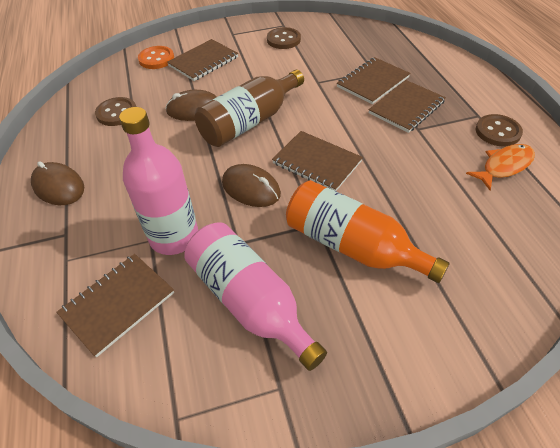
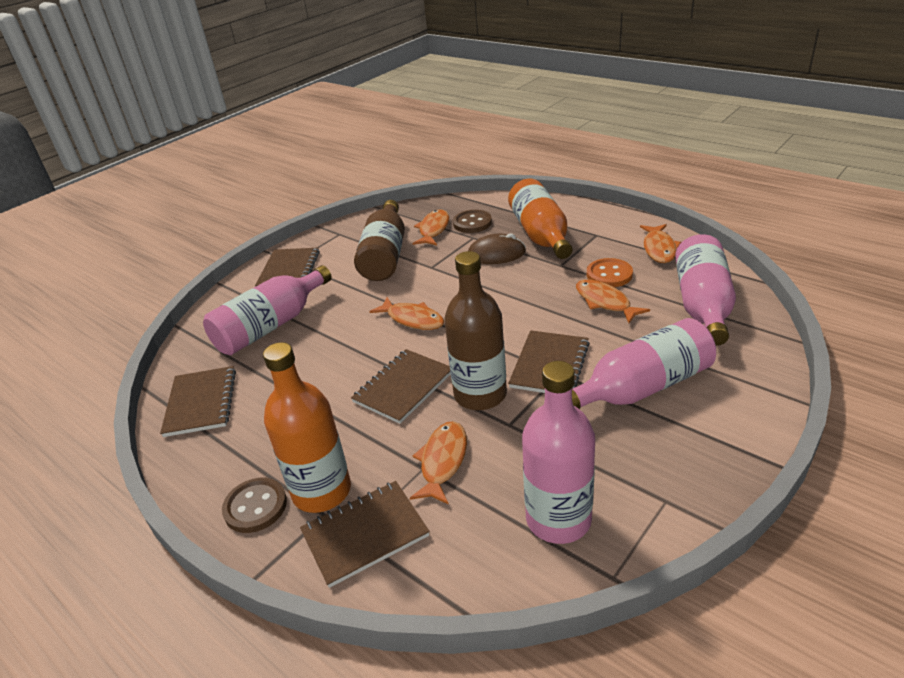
brown bottle: [195,69,304,147] = 1 -> [354,200,405,281] [444,251,507,410] = 2
brown button: [95,97,136,126] [267,27,301,49] [475,114,523,147] = 3 -> [222,478,287,533] [453,210,492,233] = 2
brown mouse: [31,161,84,205] [165,90,217,121] [222,164,281,207] = 3 -> [468,233,526,264] = 1
orange bottle: [286,180,450,283] = 1 -> [263,342,351,513] [508,179,572,259] = 2
orange fish: [466,144,535,190] = 1 -> [369,297,444,330] [410,421,467,505] [412,209,449,245] [576,279,650,323] [640,224,682,263] = 5
pink bottle: [119,107,198,255] [184,222,327,371] = 2 -> [203,265,332,355] [522,361,595,544] [572,318,716,409] [675,234,736,346] = 4

